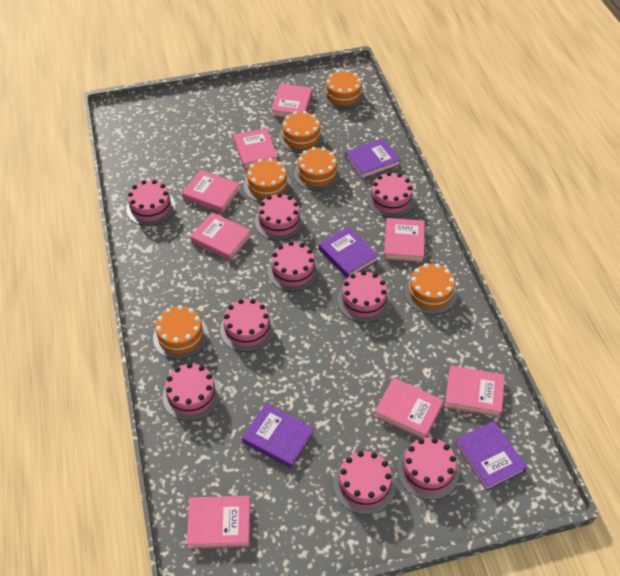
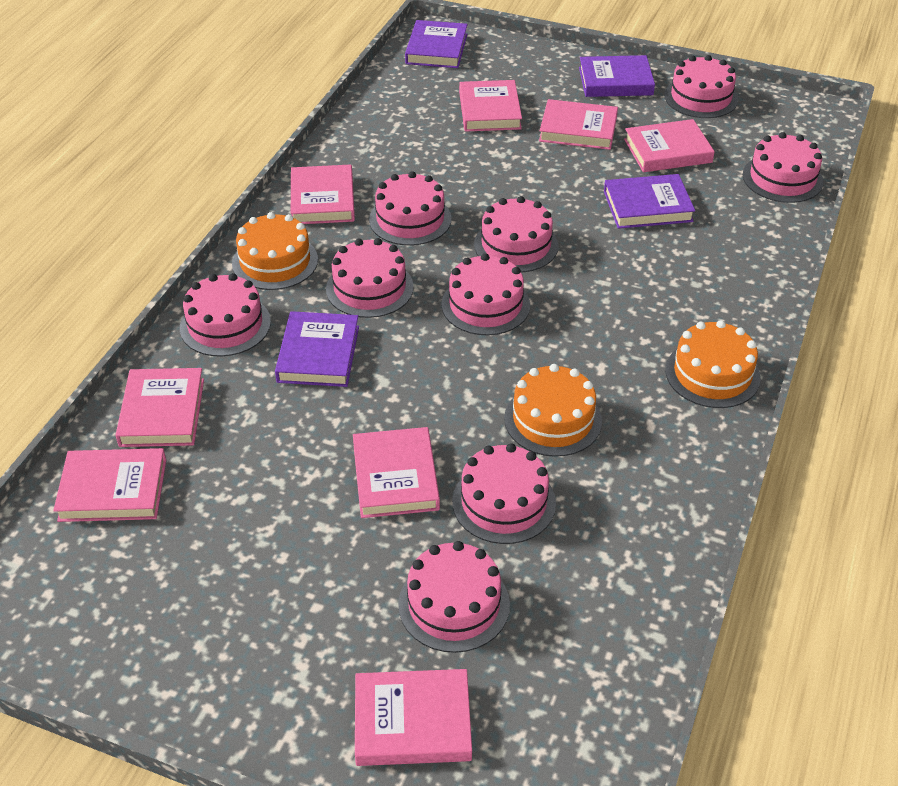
orange cake: [153,305,208,360] [244,158,291,203] [279,111,324,153] [294,147,341,191] [322,70,365,109] [404,263,457,314] = 6 -> [232,212,318,290] [504,364,602,457] [665,320,761,408] = 3

